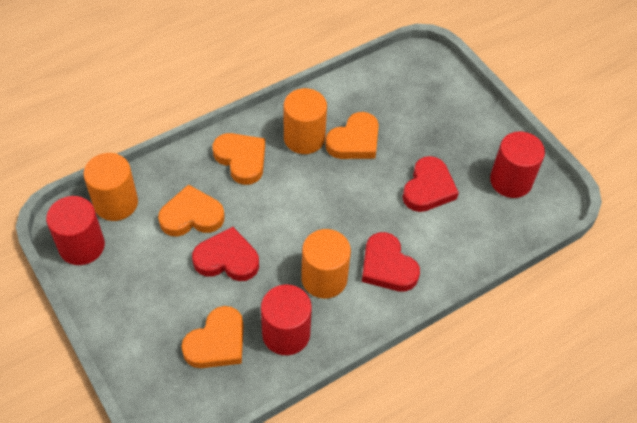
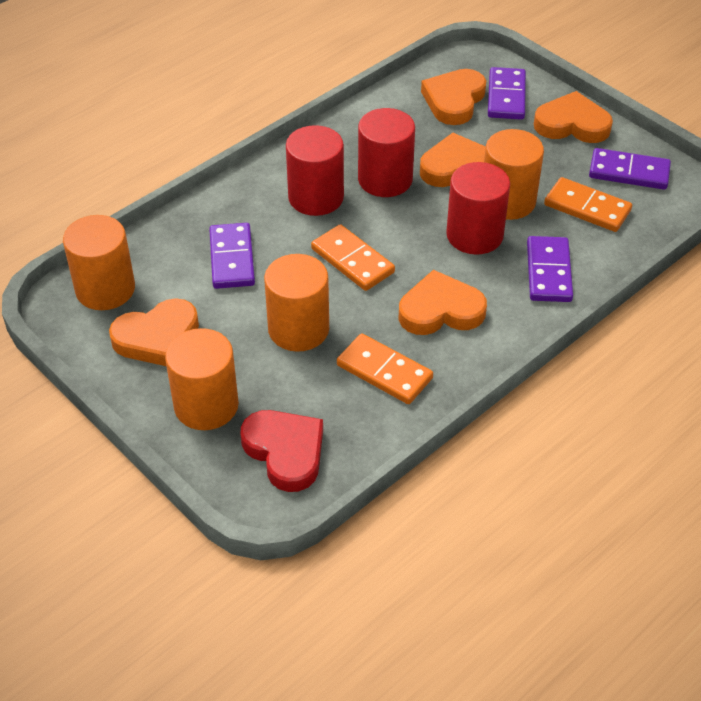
orange cylinder: [83,153,138,221] [284,88,327,154] [301,229,351,299] = 3 -> [63,215,135,310] [165,328,239,430] [264,254,329,352] [484,129,544,220] = 4
orange domino: none = 0 -> [311,224,395,291] [337,334,433,404] [544,177,632,232] = 3
orange heart: [158,184,225,237] [181,306,244,368] [213,133,265,185] [325,112,379,159] = 4 -> [109,298,199,366] [398,270,487,335] [420,133,486,187] [421,69,486,125] [534,91,613,143] = 5
purple domino: none = 0 -> [209,223,255,289] [488,67,526,120] [527,236,573,302] [589,148,671,190] = 4
red heart: [192,227,259,281] [362,232,420,292] [402,156,459,212] = 3 -> [240,410,323,492] = 1

